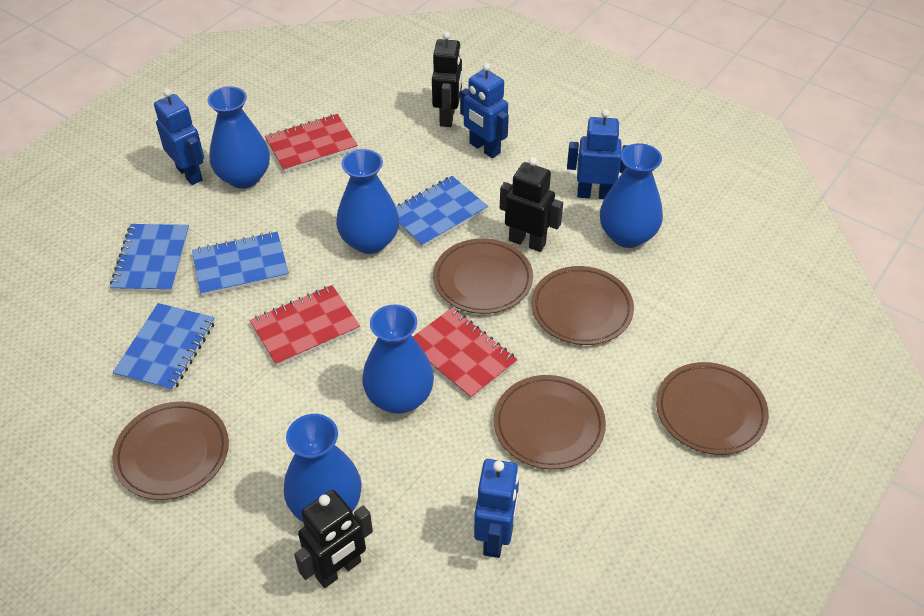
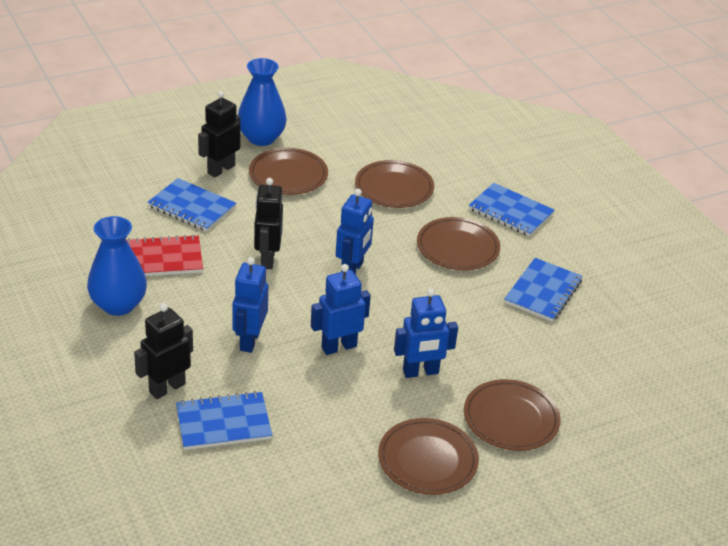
blue vase: [207,86,270,189] [284,414,362,522] [336,149,399,254] [362,304,434,414] [600,143,663,248] = 5 -> [87,216,147,316] [238,58,287,146] = 2
red notebook: [250,285,360,367] [265,114,358,172] [413,308,518,399] = 3 -> [127,235,203,276] = 1

